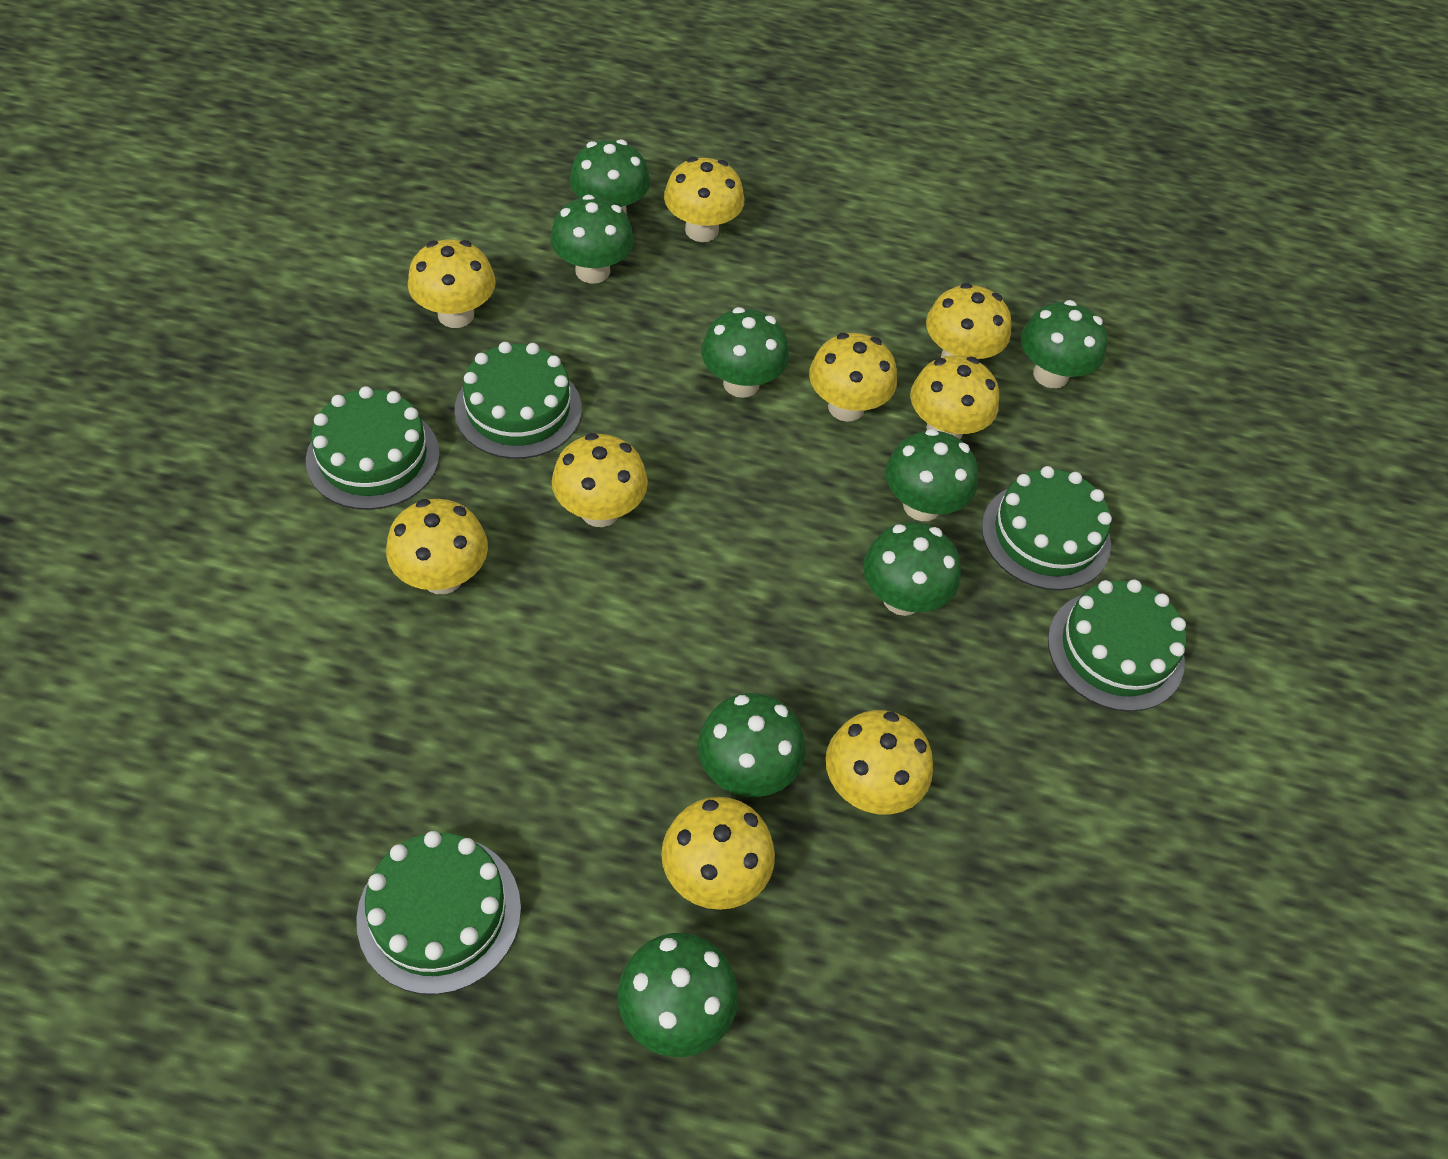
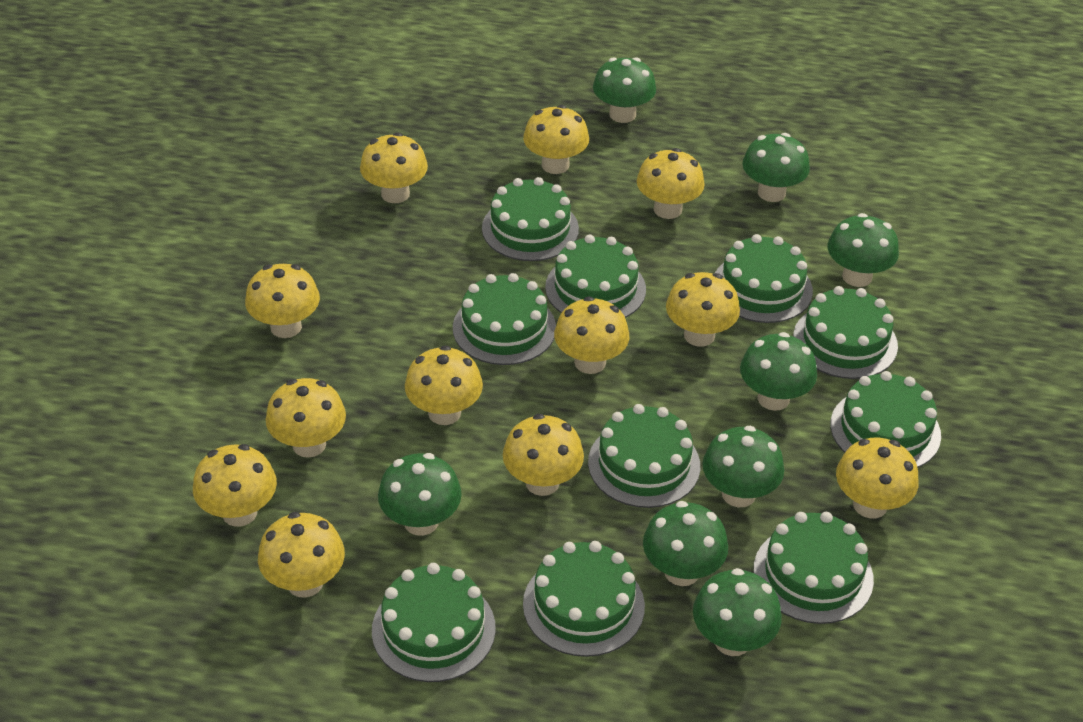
green cake: [306,386,440,510] [356,831,521,995] [454,342,582,459] [982,466,1112,590] [1048,579,1186,712] = 5 -> [372,563,496,682] [453,273,556,365] [482,177,579,261] [523,541,645,657] [545,234,646,318] [588,404,700,508] [714,234,813,323] [754,512,874,624] [793,286,898,379] [830,371,941,468] = 10
yellow mushroom: [386,499,488,594] [408,239,496,328] [552,433,648,527] [661,797,775,910] [664,157,744,242] [809,333,897,422] [826,710,933,814] [910,355,999,439] [926,283,1011,359] = 9 -> [193,444,277,527] [245,264,320,338] [258,512,345,598] [266,378,346,458] [360,133,428,203] [405,345,483,425] [503,414,584,496] [523,105,589,174] [554,296,629,374] [637,148,705,219] [666,272,740,347] [836,438,919,518] = 12

